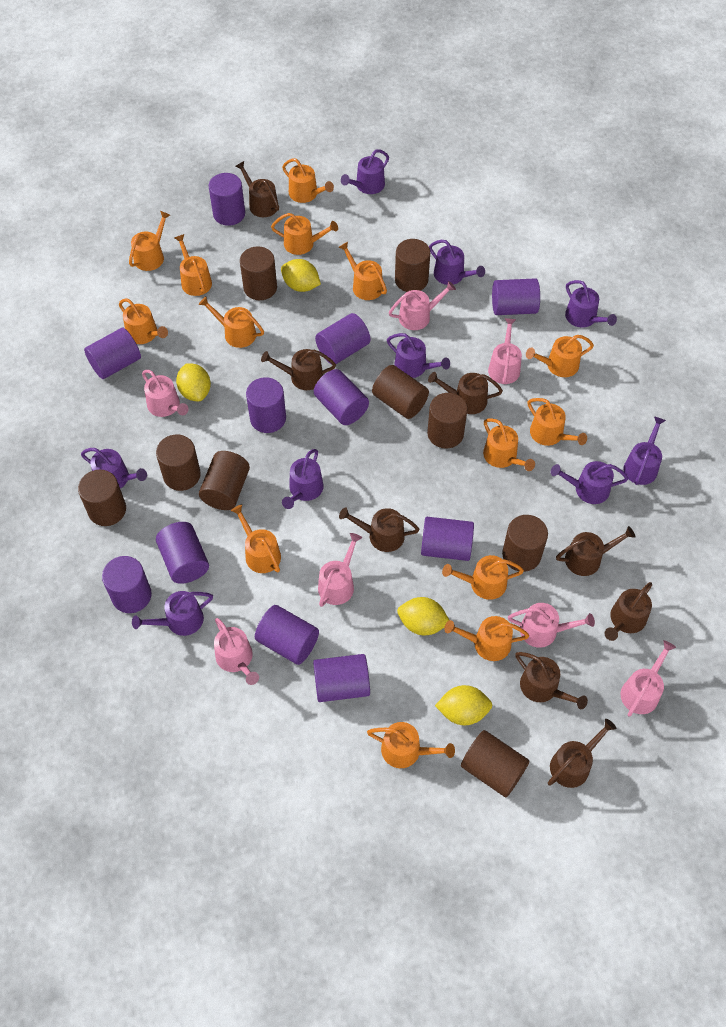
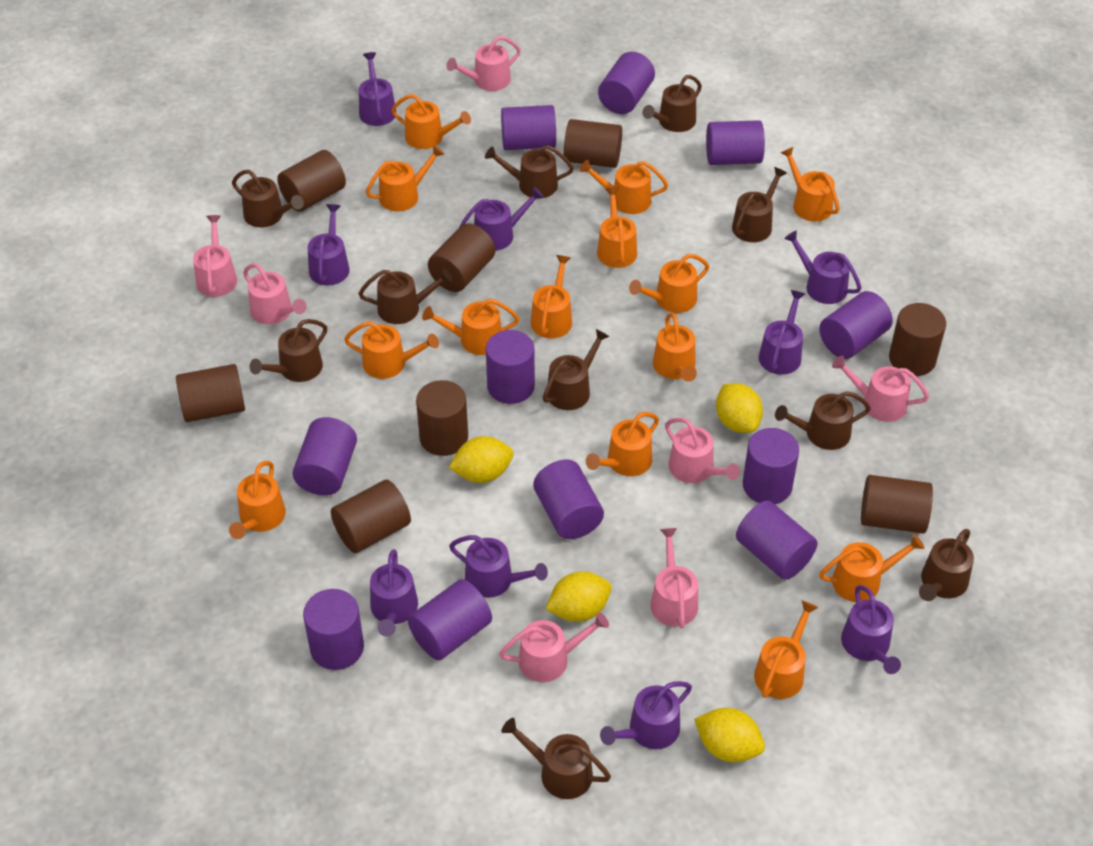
brown cylinder: [78,470,126,526] [156,434,201,491] [199,451,250,510] [240,246,277,300] [372,365,429,419] [395,239,430,292] [427,393,467,449] [461,730,529,797] [502,515,548,572] = 9 -> [176,364,245,422] [277,150,346,212] [331,480,411,553] [416,380,468,456] [428,224,495,292] [564,119,622,168] [861,475,933,534] [889,303,946,376] = 8
brown watering can: [235,161,279,217] [261,349,336,390] [339,507,419,552] [428,372,503,414] [515,652,588,709] [548,719,617,788] [556,526,635,576] [605,582,652,641] = 8 -> [232,170,304,227] [250,319,327,382] [359,268,453,324] [485,145,574,198] [501,718,611,799] [543,329,610,410] [642,75,702,132] [732,167,787,242] [775,391,871,450] [919,529,974,601] = 10

